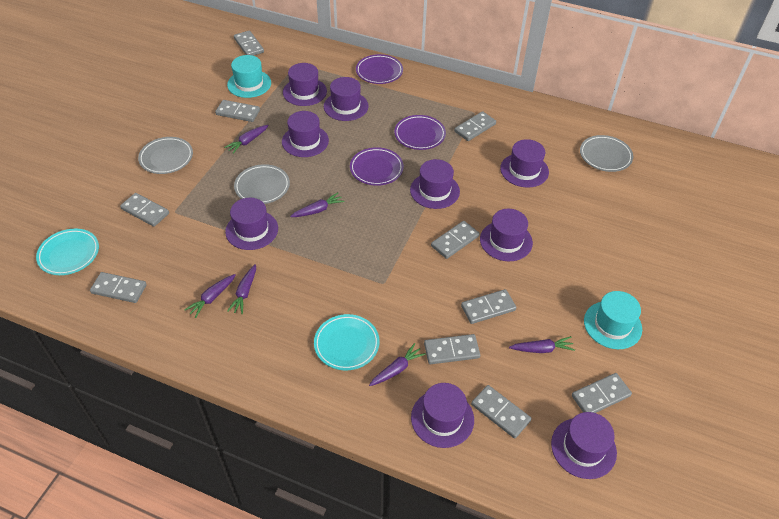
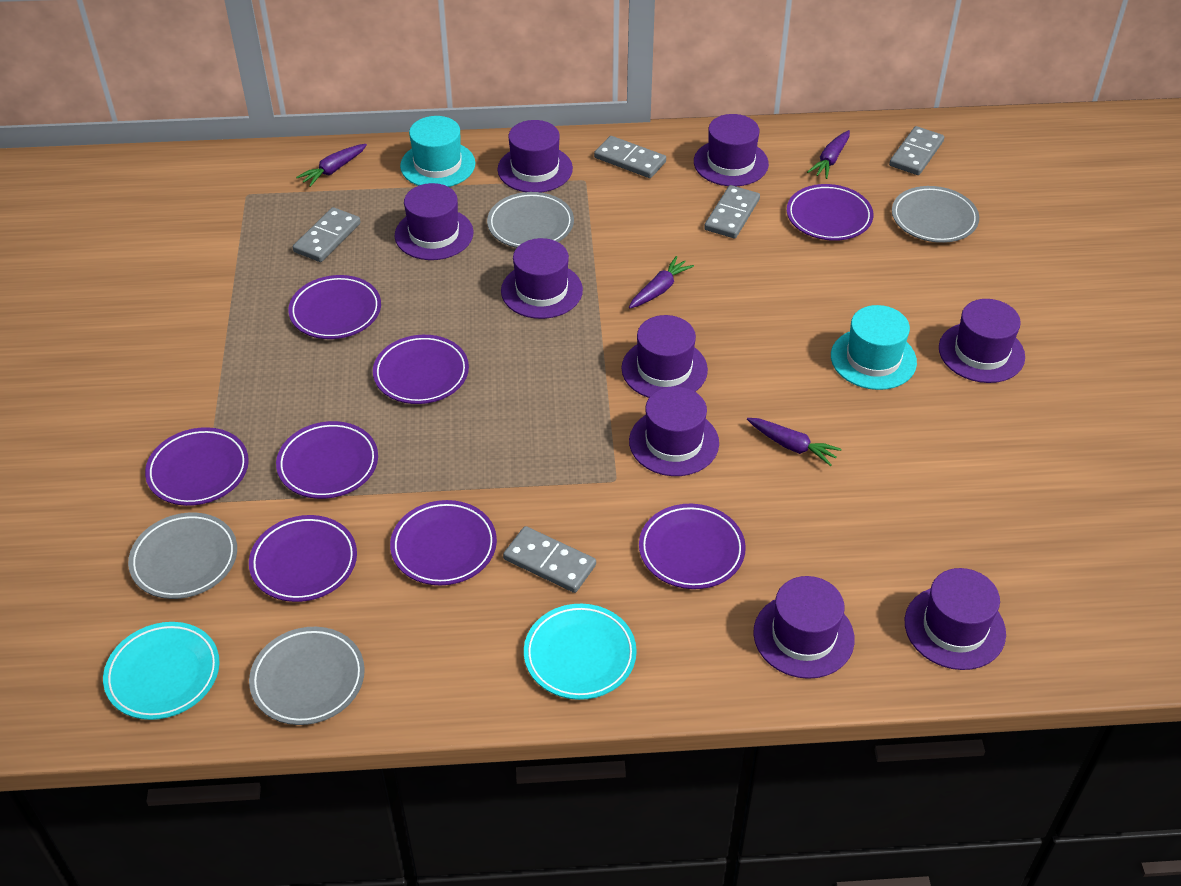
grey domino: [90,272,147,303] [120,193,169,227] [215,100,260,122] [234,30,264,56] [424,334,480,364] [431,221,479,259] [454,111,496,141] [461,289,516,324] [471,385,532,438] [572,373,632,413] = 10 -> [293,207,360,262] [503,526,596,593] [594,136,666,178] [704,185,760,238] [889,126,944,175] = 5
grey plate: [138,137,193,174] [234,164,290,204] [580,135,633,172] = 3 -> [128,512,237,599] [249,627,365,725] [487,192,574,248] [892,186,979,243] = 4
purple carrot: [184,274,235,318] [224,125,269,154] [227,264,256,314] [290,193,344,217] [369,343,426,386] [509,336,575,353] = 6 -> [296,144,367,187] [629,256,694,309] [747,418,841,466] [807,130,850,179] = 4
purple plate: [350,147,404,186] [356,54,403,84] [394,115,446,150] = 3 -> [145,427,249,506] [249,515,357,602] [276,421,378,499] [288,275,381,339] [373,335,469,404] [390,500,497,585] [639,504,746,589] [787,184,873,241] = 8

